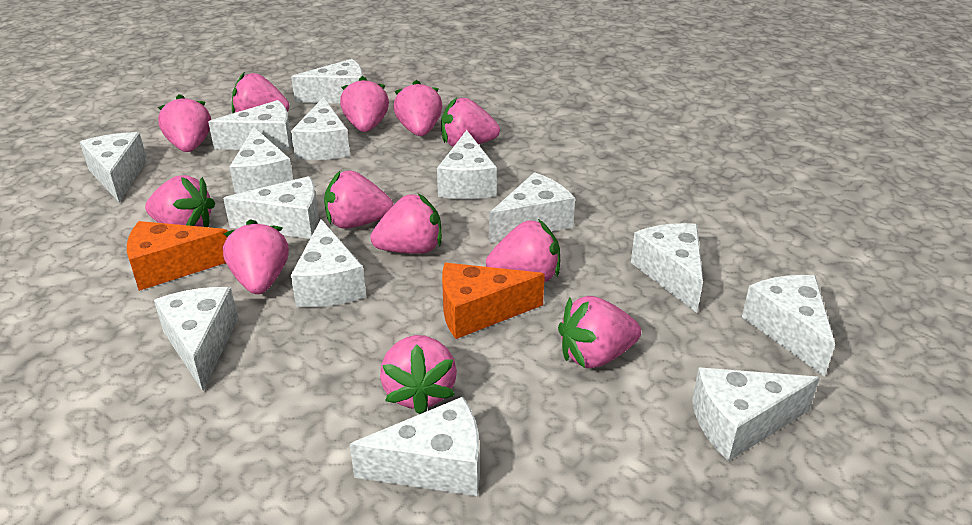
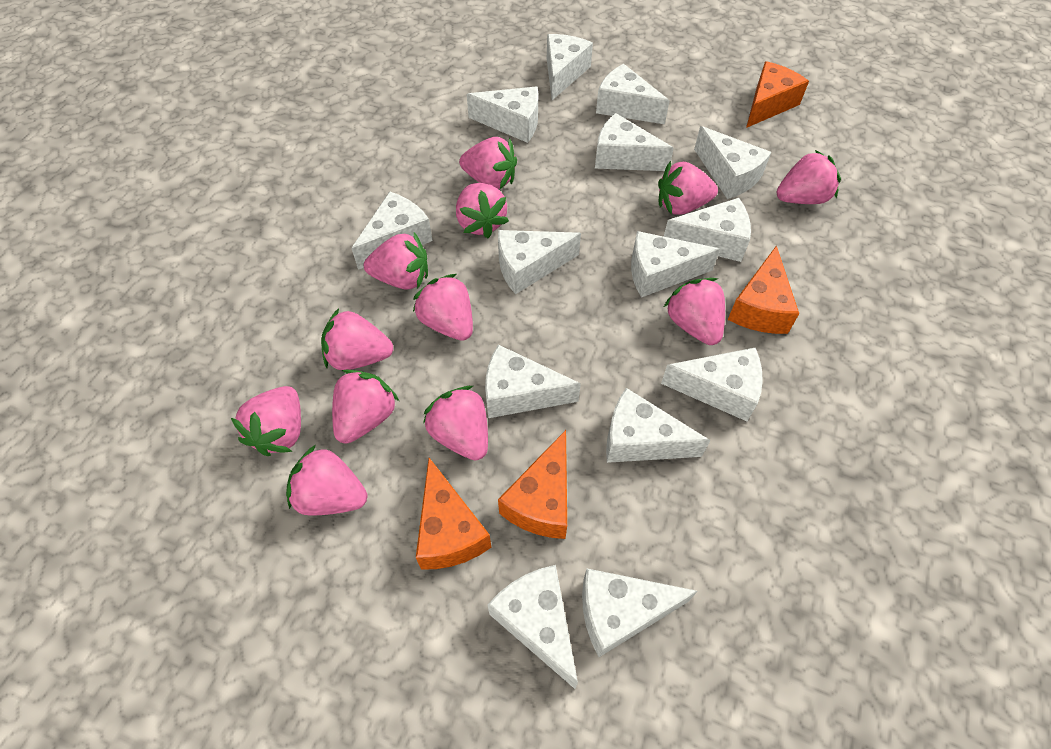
orange cheese: [127,221,228,291] [442,263,545,339] = 2 -> [416,458,491,570] [498,430,567,539] [728,245,799,334] [746,61,809,128] = 4

